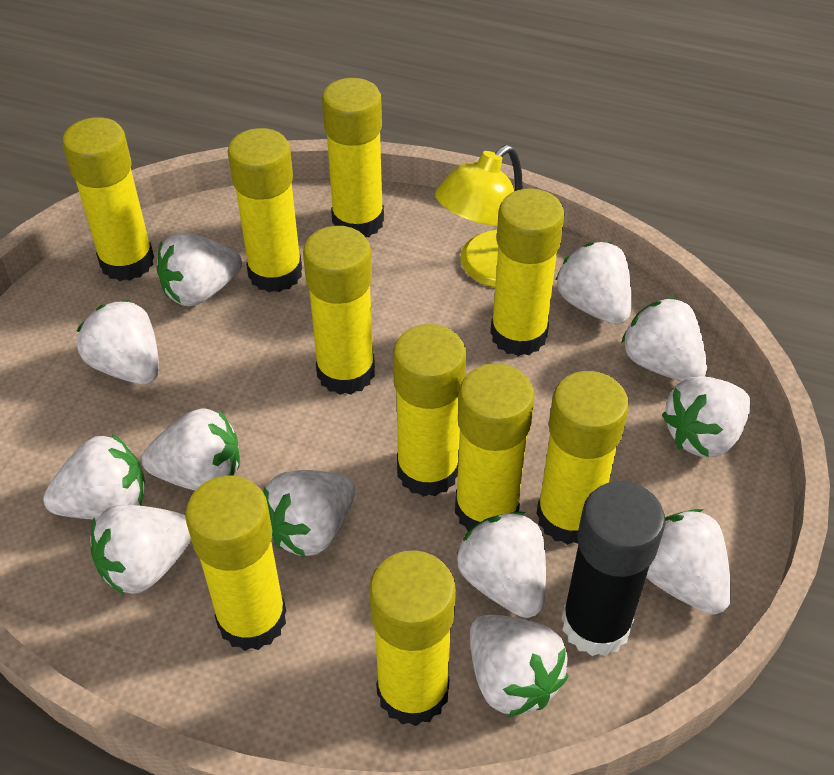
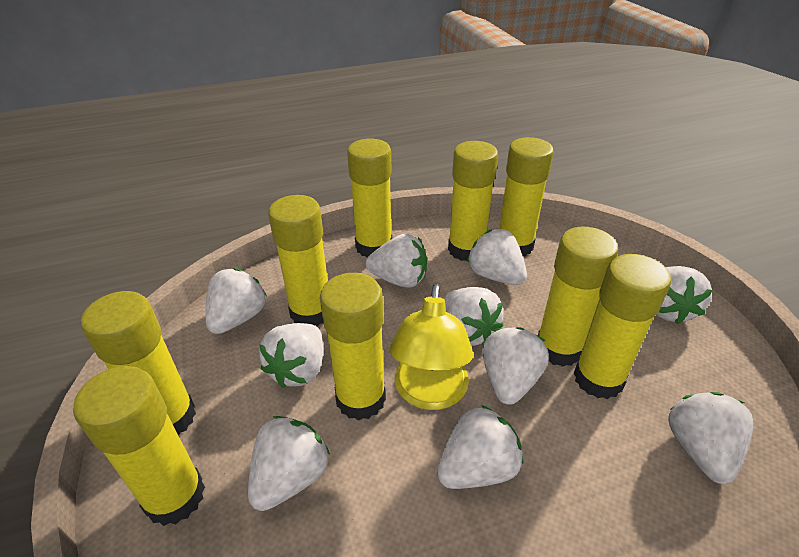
black glue stick: [561,481,665,656] = 1 -> none = 0
white strawberry: [43,434,145,520] [77,299,159,384] [90,505,191,595] [142,408,240,491] [157,232,242,307] [263,470,355,557] [457,511,546,618] [470,615,569,717] [555,242,631,325] [622,297,707,381] [646,509,731,615] [662,376,751,457] = 12 -> [206,268,267,334] [248,416,330,511] [259,323,323,388] [366,234,427,288] [437,405,523,489] [444,287,504,346] [467,229,527,285] [482,327,549,405] [656,266,713,324] [668,392,753,484] = 10
yellow glue stick: [62,117,154,281] [185,476,286,651] [228,128,302,292] [303,226,375,395] [322,78,384,237] [369,550,456,726] [393,324,466,497] [455,363,535,532] [490,188,565,356] [536,371,629,545] = 10 -> [73,366,205,526] [81,291,196,435] [268,195,328,326] [320,273,386,420] [347,139,392,258] [448,141,498,262] [499,137,554,257] [538,227,618,367] [574,254,671,399] = 9

